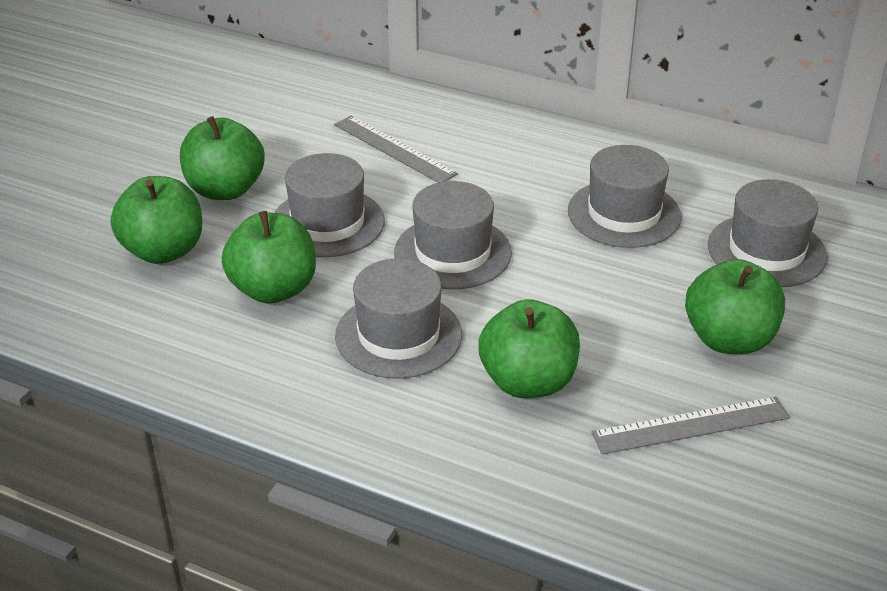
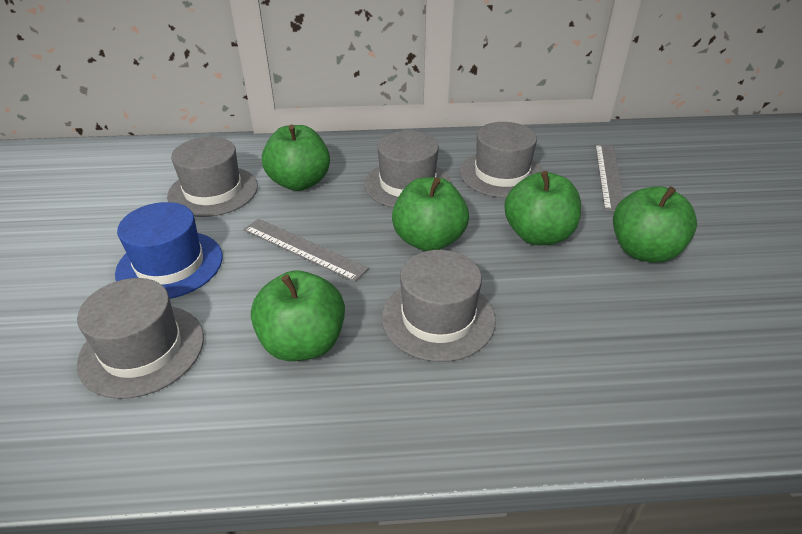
blue hat: none = 0 -> [115,202,222,299] = 1

